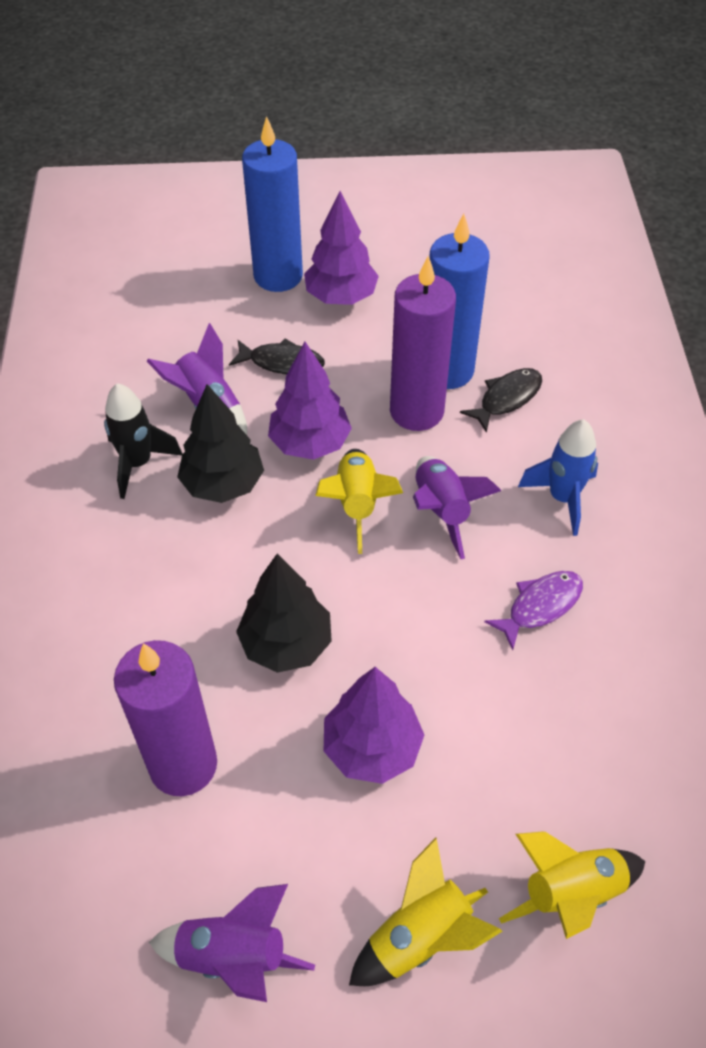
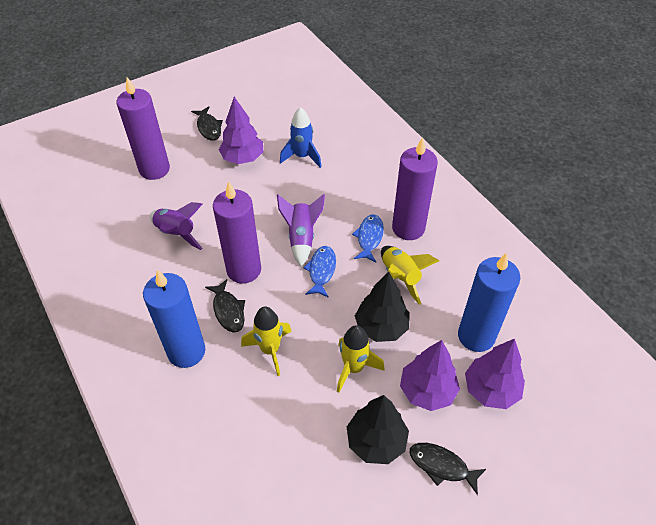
black fish: [229,338,325,374] [460,368,542,433] = 2 -> [191,106,223,141] [205,279,245,333] [409,443,486,495] = 3
black rocket: [104,383,182,499] = 1 -> none = 0
blue fish: none = 0 -> [304,246,336,298] [352,214,384,262] = 2
purple candle: [114,640,217,796] [390,256,456,431] = 2 -> [117,77,170,180] [213,181,261,284] [392,137,438,240] = 3
purple fish: [484,571,583,650] = 1 -> none = 0
purple rocket: [147,323,247,435] [149,884,315,1002] [413,456,501,559] = 3 -> [150,202,203,250] [277,194,325,267] = 2

